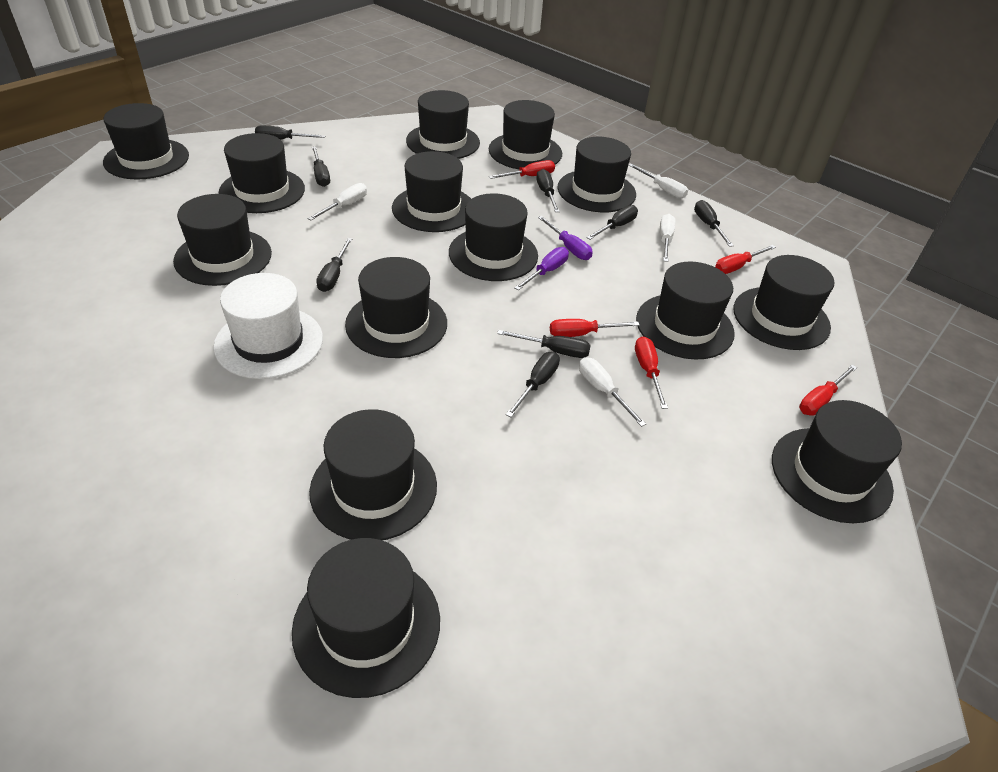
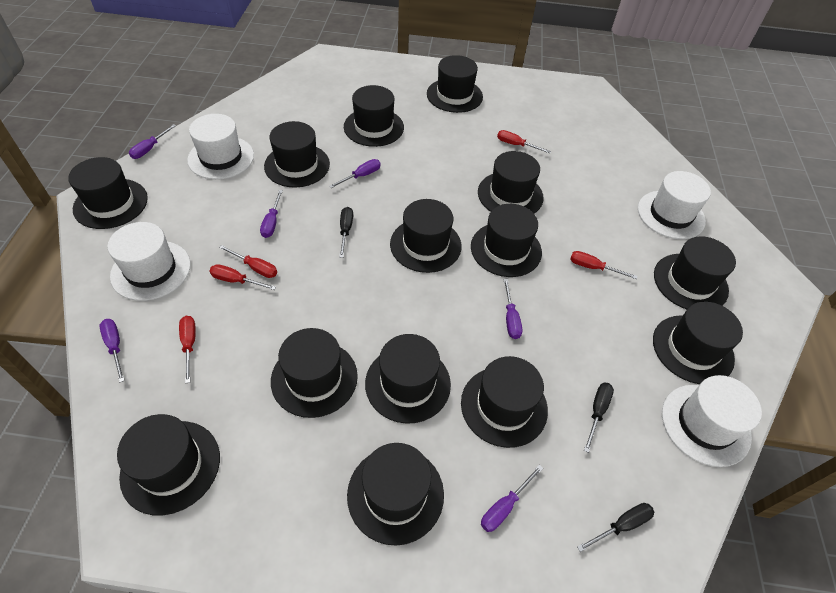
black screwdriver: [255,125,325,140] [312,146,330,187] [316,238,352,292] [497,330,591,358] [506,352,560,417] [536,169,560,212] [586,205,638,240] [694,200,734,247] = 8 -> [339,207,353,258] [577,503,654,552] [584,382,614,453] = 3
purple screwdriver: [514,247,569,290] [538,216,593,260] = 2 -> [99,319,125,382] [129,124,176,159] [260,190,283,238] [329,159,381,188] [481,465,543,532] [503,279,522,339] = 6
white hat: [213,273,323,379] = 1 -> [107,222,191,301] [187,114,254,180] [638,171,711,239] [662,375,762,467] = 4
white screwdriver: [307,183,367,220] [579,357,646,427] [629,164,688,198] [660,214,676,262] = 4 -> none = 0

